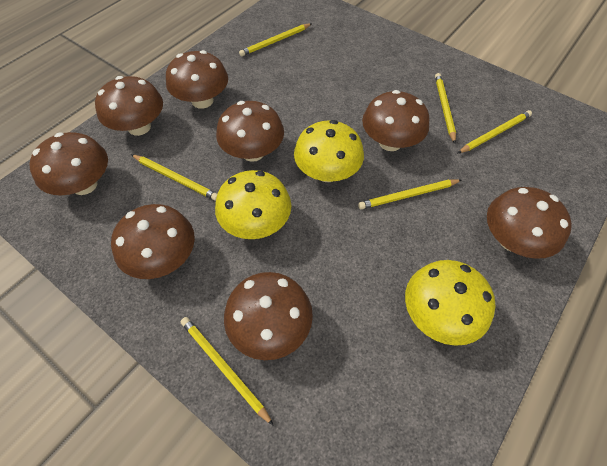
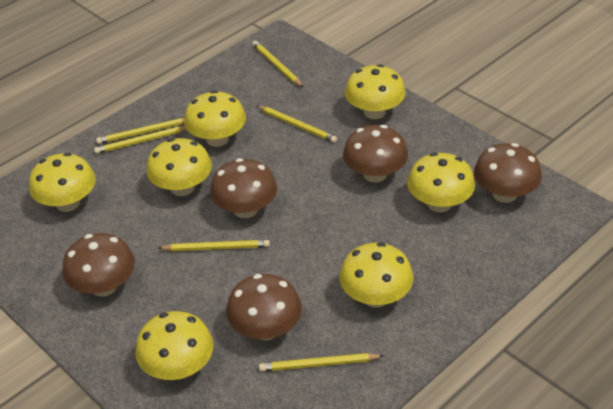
brown mushroom: [29,132,108,195] [95,76,163,136] [111,204,195,279] [166,50,228,109] [216,101,284,162] [224,272,313,360] [362,90,430,151] [487,187,572,259] = 8 -> [62,233,135,297] [210,158,277,218] [226,274,302,340] [343,125,408,183] [474,143,542,203] = 5
yellow mushroom: [215,170,291,239] [294,120,364,182] [405,260,495,346] = 3 -> [29,153,96,212] [135,311,214,380] [146,138,212,196] [184,90,246,147] [339,242,413,308] [345,64,406,119] [407,153,475,212] = 7

